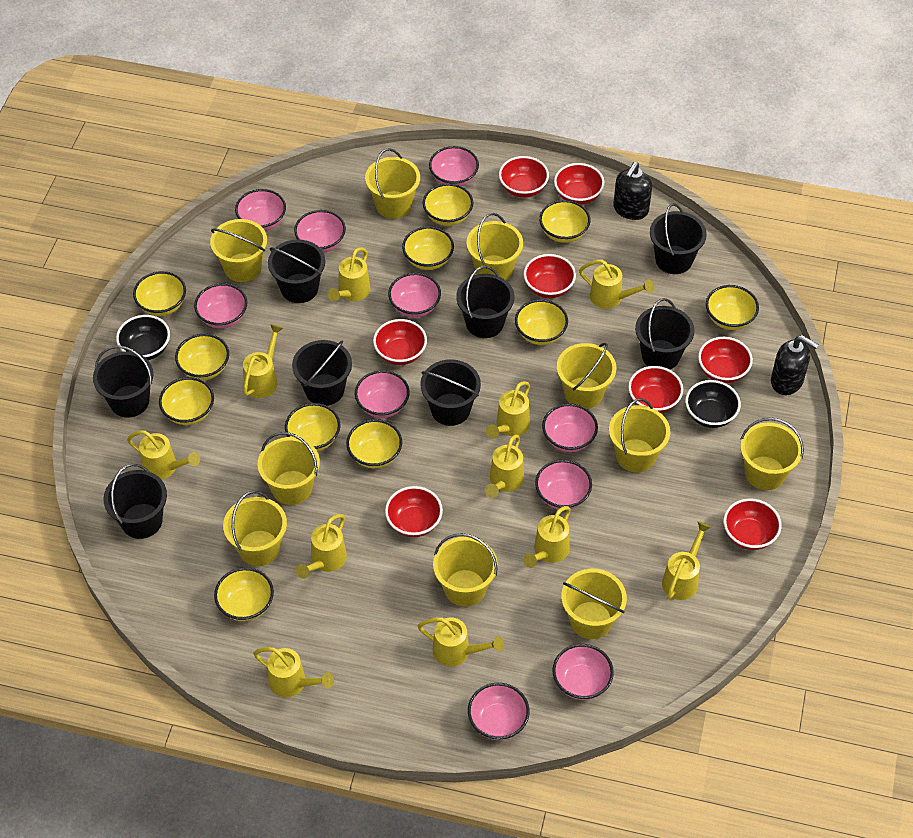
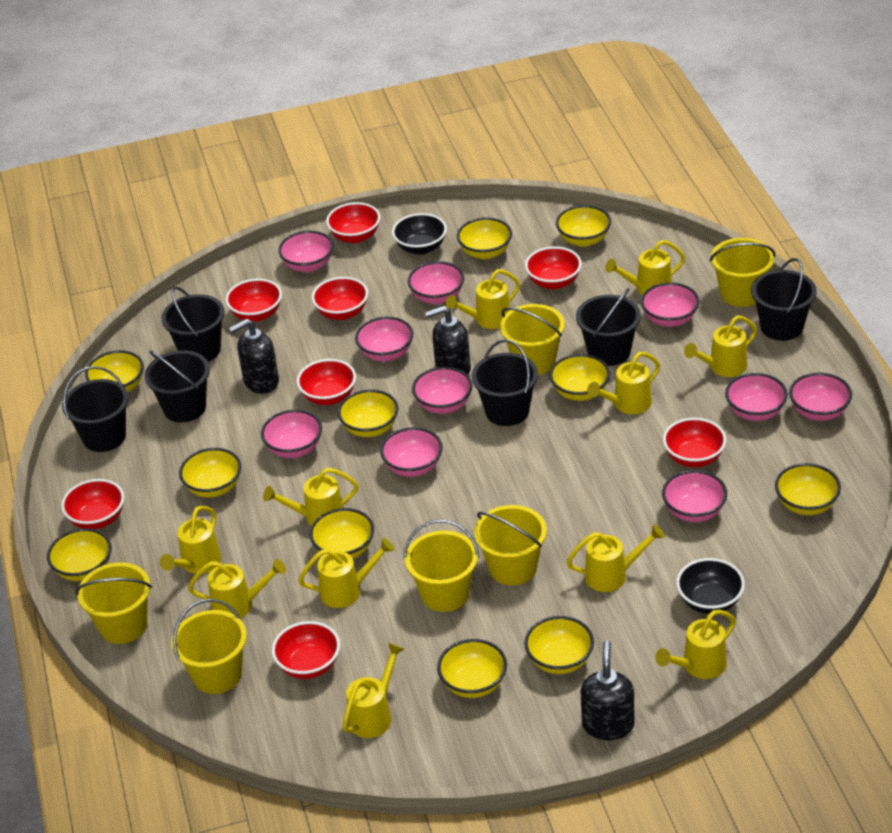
black bucket: [93,345,153,418] [103,464,167,539] [268,240,325,303] [292,340,352,406] [420,359,481,426] [456,266,514,338] [635,298,695,370] [650,203,707,274] = 8 -> [62,366,129,452] [145,350,210,423] [162,286,225,362] [472,339,538,426] [576,288,641,366] [751,258,817,341] = 6
black soap dispenser: [613,162,652,220] [771,335,819,395] = 2 -> [229,319,279,394] [425,306,471,375] [581,641,635,740] = 3
yellow bucket: [210,219,267,282] [223,491,287,566] [257,432,320,505] [365,148,420,219] [433,533,498,607] [466,213,523,281] [557,343,617,409] [561,569,627,639] [609,398,670,473] [740,418,804,490] = 10 -> [75,562,152,644] [171,599,247,694] [404,519,479,612] [474,505,547,585] [500,304,565,375] [710,238,776,307] = 6

